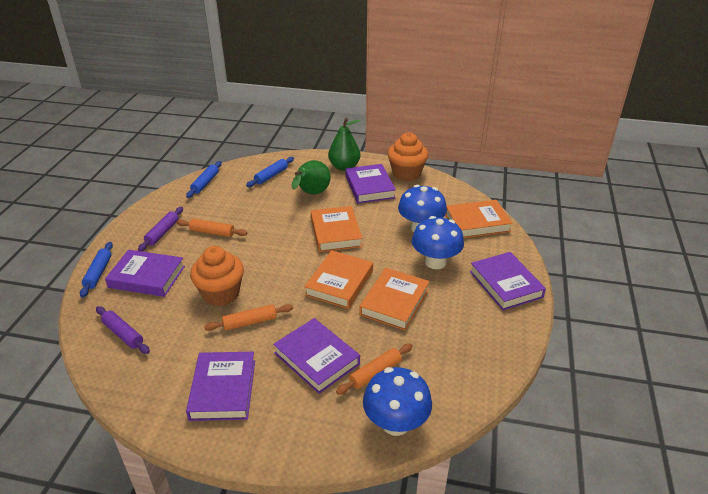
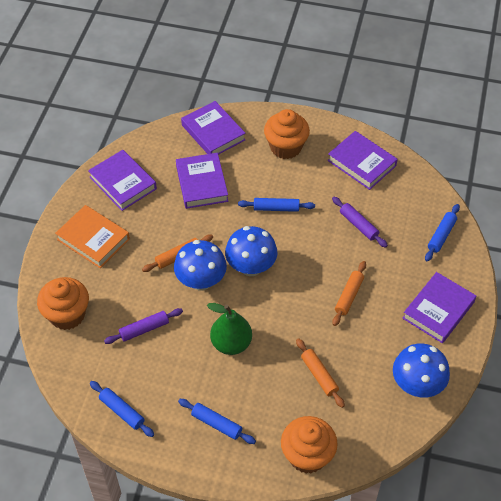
blue rolling pin: [80,242,113,297] [186,161,222,198] [246,157,294,187] = 3 -> [90,381,154,437] [178,399,256,444] [238,198,315,212] [425,204,460,261] = 4
green pear: [292,160,330,195] [328,118,360,171] = 2 -> [207,303,252,355] = 1
orange book: [304,250,373,309] [311,206,362,252] [359,268,430,331] [445,200,513,238] = 4 -> [55,205,130,268] = 1
orange cupcake: [190,246,244,306] [387,132,428,181] = 2 -> [37,277,89,330] [264,109,310,159] [281,416,338,473] = 3

